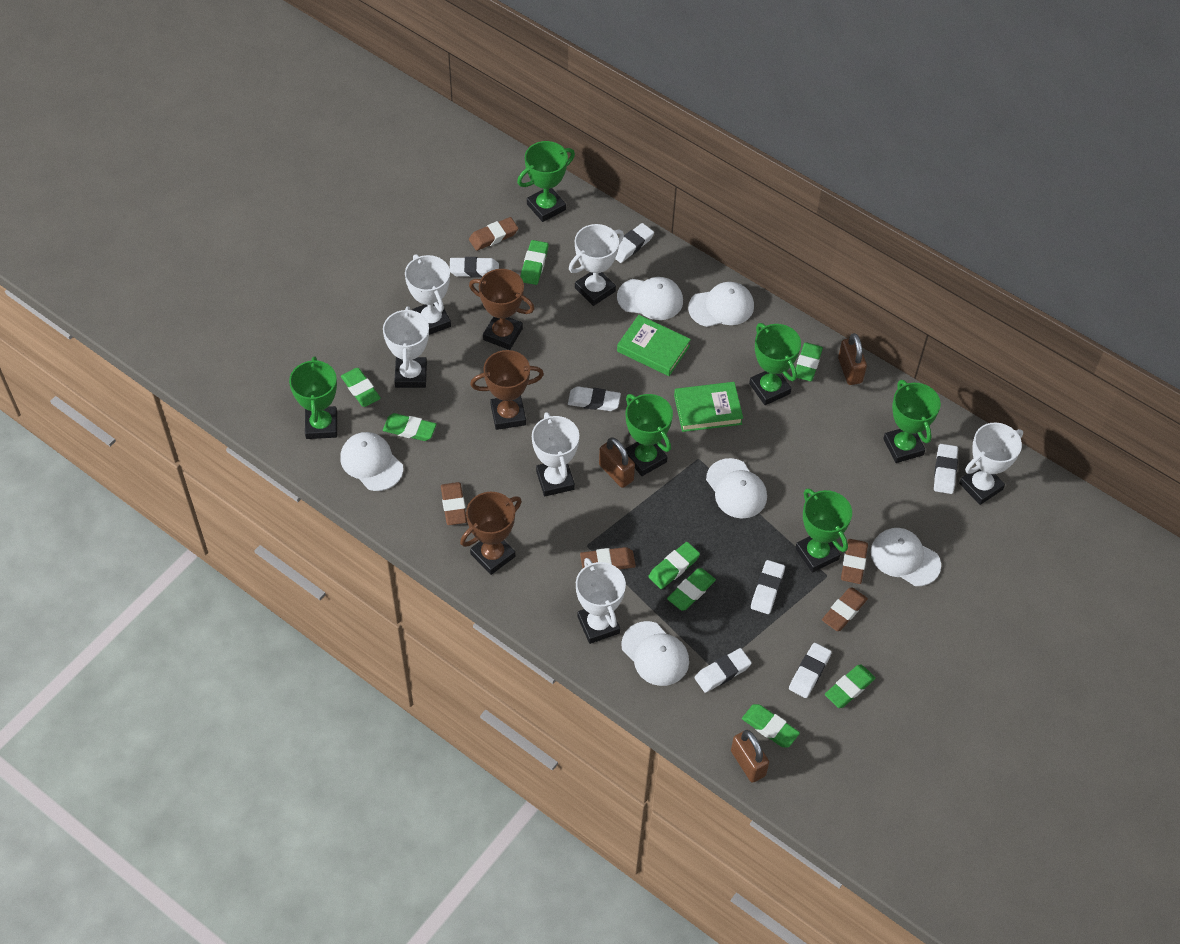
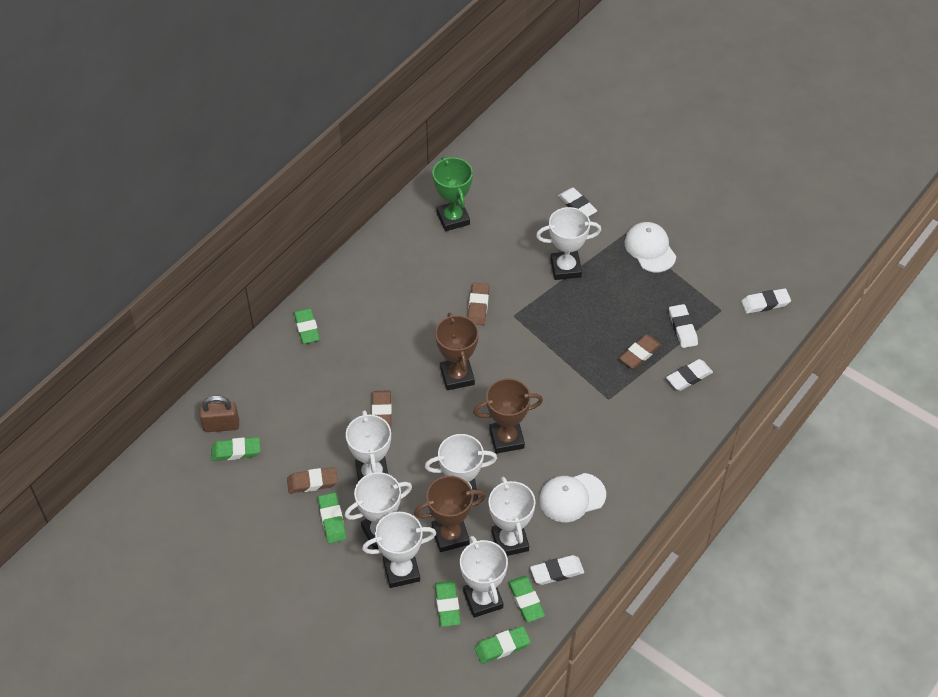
brown eraser: [441,482,467,525] [469,217,518,251] [580,547,636,569] [822,587,868,631] [841,539,868,584] = 5 -> [287,467,338,493] [372,390,392,427] [468,283,489,325] [619,335,661,369] = 4
brown padlock: [599,437,635,488] [731,730,769,783] [838,333,867,385] = 3 -> [199,395,239,432] = 1
green book: [617,315,691,376] [674,382,743,432] = 2 -> none = 0
green eraser: [341,368,381,407] [383,413,436,441] [520,240,548,285] [648,542,700,589] [667,568,716,611] [742,704,800,748] [796,342,823,381] [825,665,876,708] = 8 -> [211,437,260,461] [294,308,320,344] [318,493,346,543] [435,581,461,627] [474,626,531,664] [508,576,545,622] = 6
green trophy: [289,356,337,439] [517,141,575,222] [625,394,673,476] [749,323,801,405] [795,488,852,572] [883,380,941,463] = 6 -> [433,156,473,231] = 1
white cap: [340,432,403,491] [617,277,683,320] [621,621,689,686] [688,282,754,327] [706,458,767,518] [871,528,941,586] = 6 -> [539,473,606,522] [625,222,676,272] = 2
white eraser: [449,257,499,278] [568,386,621,411] [615,223,654,263] [694,648,752,693] [751,560,785,614] [789,643,832,698] [934,444,958,494] = 7 -> [530,555,584,585] [558,188,597,217] [666,359,713,391] [669,304,698,348] [741,288,791,314] = 5
white trophy: [383,306,429,388] [405,254,451,335] [532,412,579,496] [569,224,624,306] [576,558,626,644] [959,423,1023,505] = 6 -> [345,472,412,549] [346,410,391,482] [362,512,436,588] [425,434,497,506] [460,536,508,618] [489,477,536,556] [536,207,601,280] = 7

